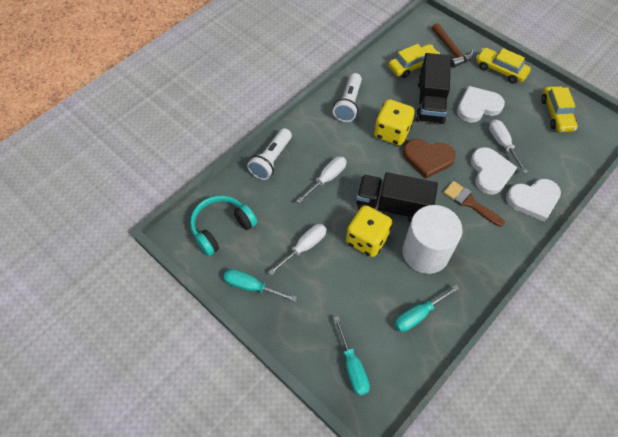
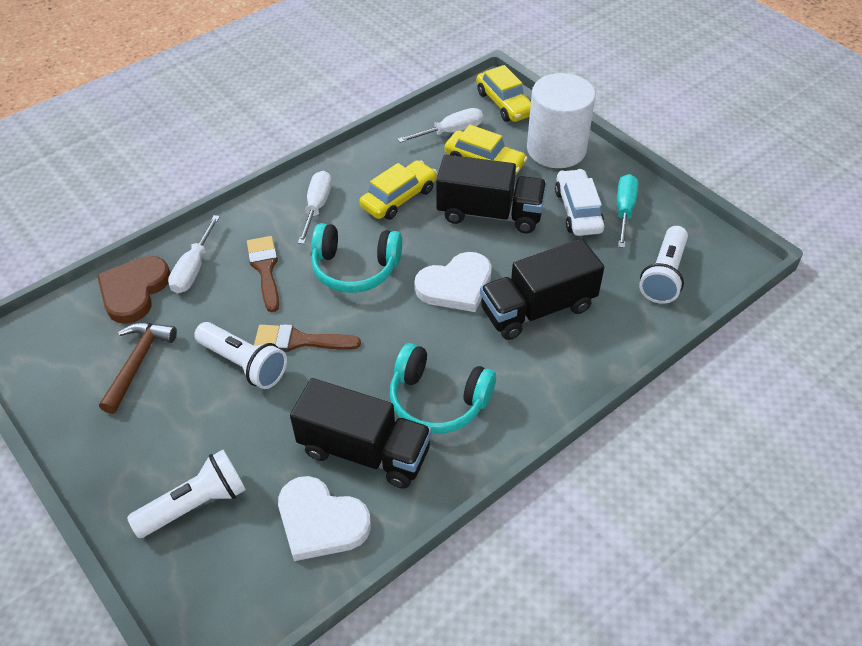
black truck: [356,172,438,223] [415,53,451,124] = 2 -> [290,378,432,489] [436,155,547,233] [480,239,604,340] = 3
brown brush: [443,181,505,227] = 1 -> [247,236,279,312] [254,324,361,352] = 2
turquoise headphones: [190,195,257,256] = 1 -> [311,223,402,293] [390,343,496,434] = 2
turquoise screwdriver: [223,269,297,302] [334,316,370,396] [394,285,460,332] = 3 -> [617,174,638,248] = 1
white car: none = 0 -> [555,169,605,236] = 1
white flashlight: [247,128,292,180] [333,73,362,122] = 2 -> [127,450,246,538] [194,322,287,389] [639,226,688,304] = 3
white heart: [457,86,505,123] [471,147,517,195] [506,179,561,222] = 3 -> [278,476,371,561] [415,252,492,312] = 2
yellow dice: [346,205,392,257] [374,99,415,146] = 2 -> none = 0

